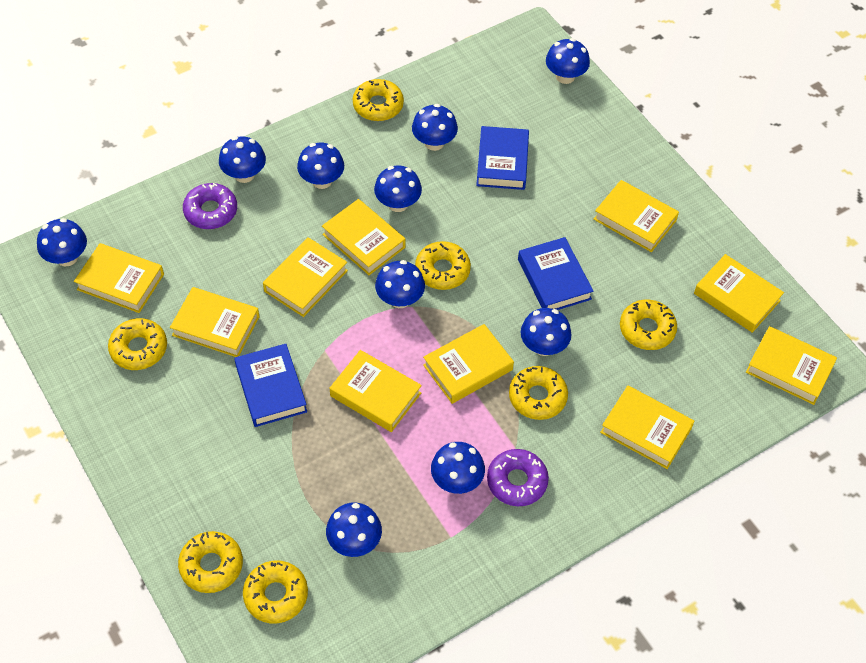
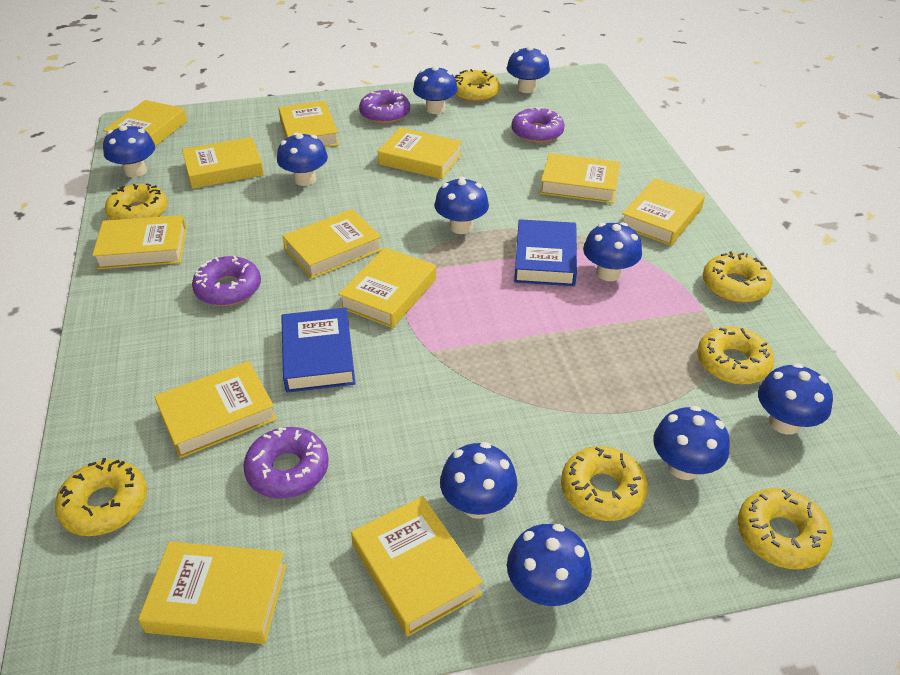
blue book: [234,344,307,427] [476,126,529,190] [518,237,593,310] = 3 -> [281,308,356,393] [514,219,577,286] = 2
purple donut: [183,183,237,229] [487,449,549,506] = 2 -> [192,256,261,306] [243,427,329,499] [359,89,410,124] [511,107,565,143] = 4
yellow book: [74,243,164,313] [170,287,260,357] [263,237,348,317] [322,199,406,275] [330,350,422,432] [423,324,514,404] [594,180,679,252] [600,386,695,469] [694,254,784,333] [746,326,837,405] = 10 -> [92,215,187,269] [103,100,187,147] [138,542,287,644] [154,361,277,458] [182,137,264,189] [279,101,339,147] [282,209,382,279] [338,248,436,328] [351,496,483,637] [378,127,462,179] [540,153,620,203] [622,178,705,246] = 12

